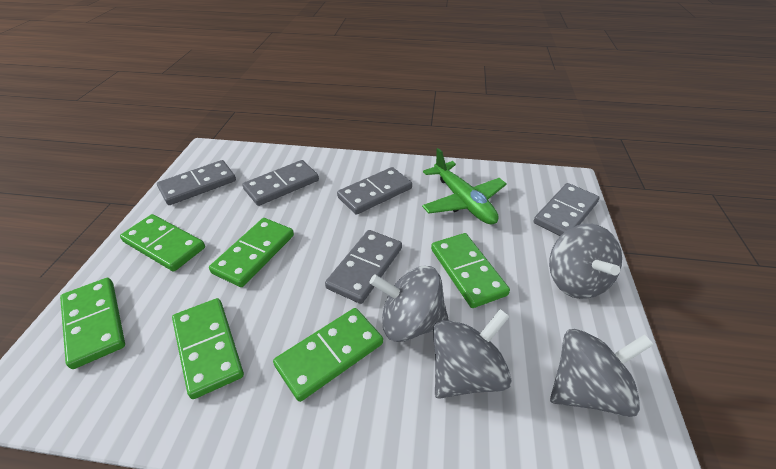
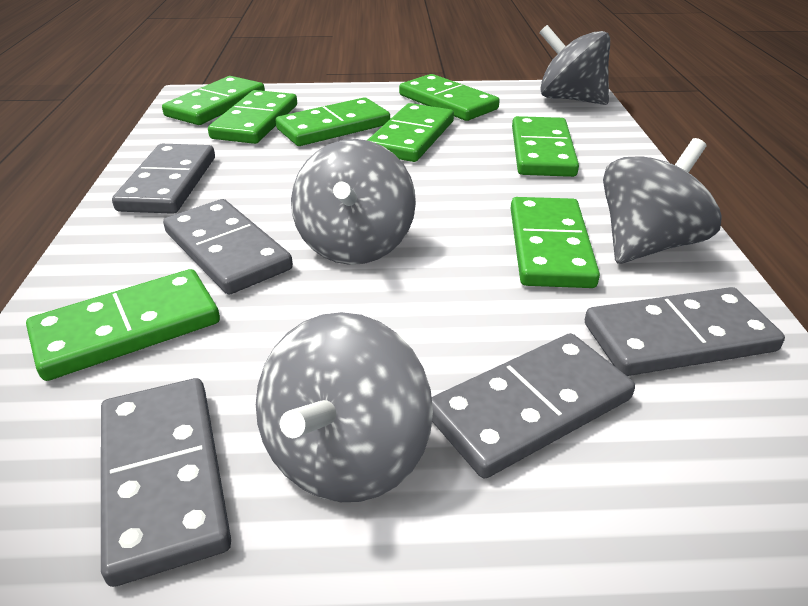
green domino: [60,278,125,369] [120,214,205,272] [172,298,244,399] [209,218,294,287] [273,308,383,402] [431,233,510,308] = 6 -> [26,269,220,381] [162,76,265,125] [208,90,297,144] [276,97,390,146] [367,103,454,162] [399,74,500,121] [511,197,600,288] [512,116,579,177] = 8
green plane: [422,148,507,225] = 1 -> none = 0

